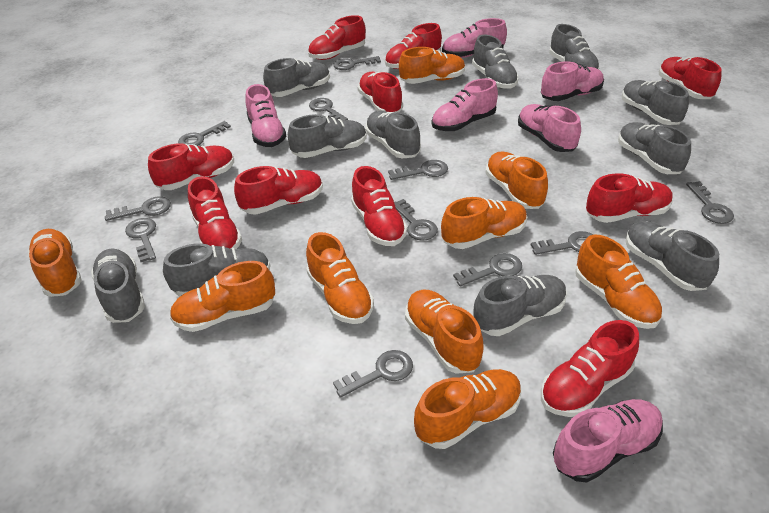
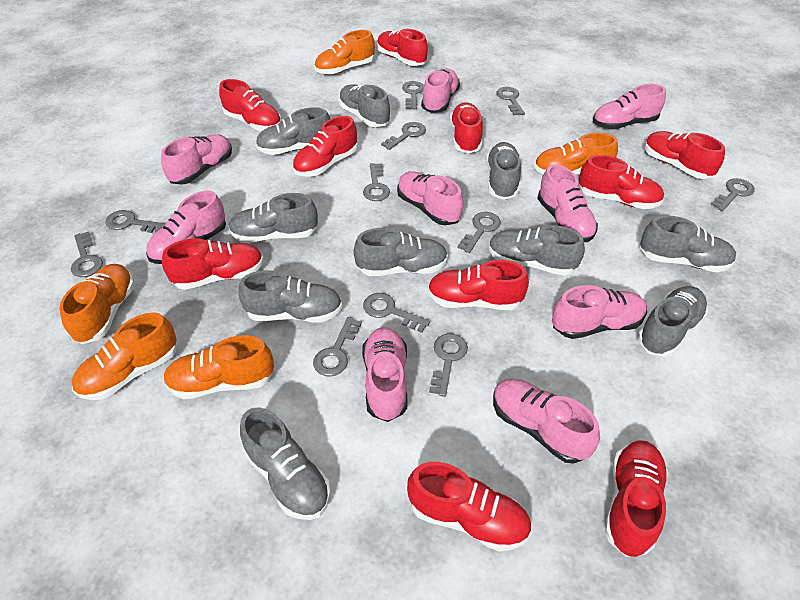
grey shoe: [91,249,145,323] [163,243,271,297] [263,58,330,97] [288,114,367,158] [365,111,421,158] [472,34,519,89] [473,275,567,336] [549,24,600,69] [618,122,691,174] [621,80,689,125] [625,221,719,291] = 11 -> [229,193,318,243] [238,270,342,323] [240,407,330,520] [255,107,330,155] [339,84,390,127] [354,228,448,276] [486,142,521,200] [489,225,585,276] [638,286,708,357] [640,215,736,272] = 10
orange shoe: [28,229,82,297] [170,261,275,332] [306,232,374,324] [399,47,465,84] [405,289,484,374] [414,369,522,449] [441,197,527,249] [485,151,548,209] [575,234,662,329] = 9 -> [59,264,135,344] [72,312,177,400] [163,335,274,399] [314,30,375,75] [534,133,618,175] = 5
pink shoe: [245,84,286,147] [432,78,498,131] [442,18,507,58] [518,104,581,152] [541,61,604,101] [553,399,663,482] = 6 -> [146,191,226,264] [161,134,232,185] [362,327,407,422] [397,171,464,225] [421,69,460,113] [493,379,600,464] [537,164,598,242] [552,285,647,339] [593,84,666,129] = 9

